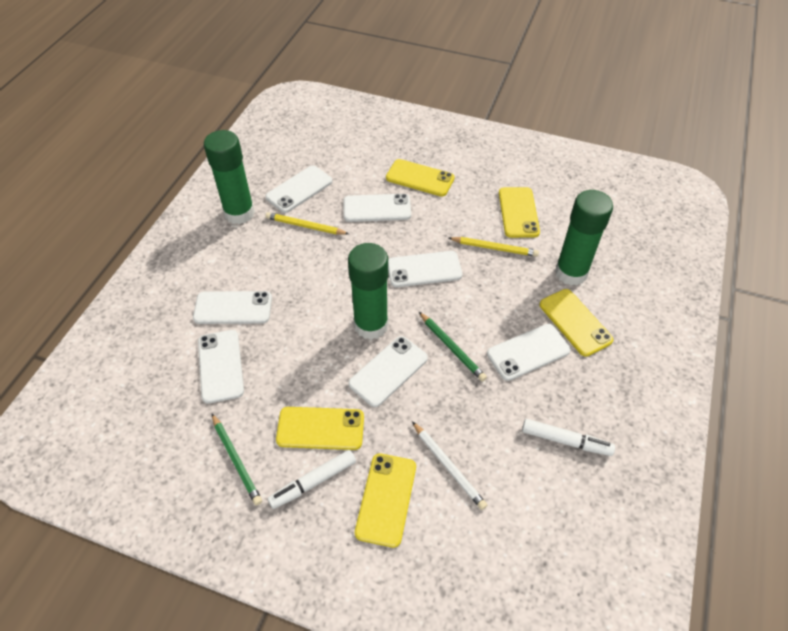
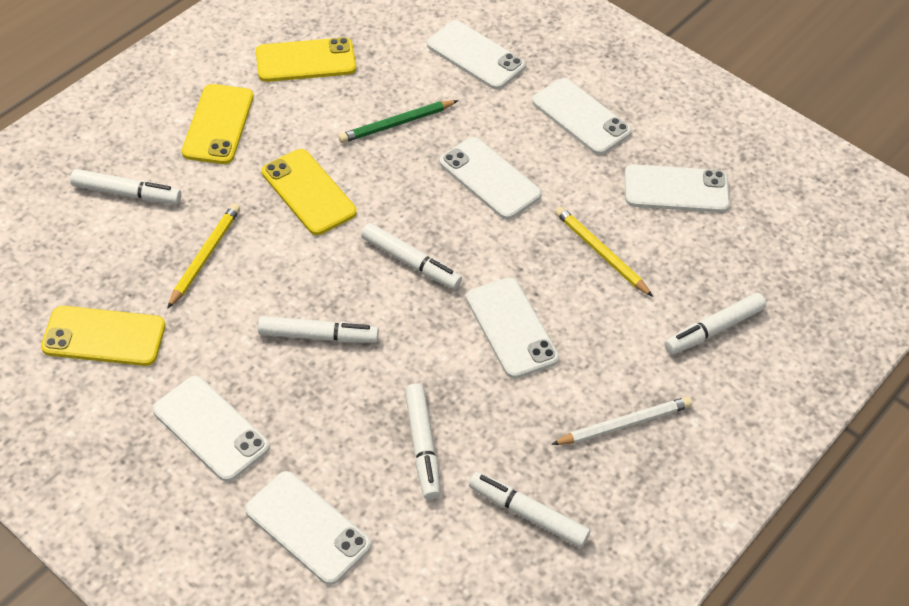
green glue stick: [204,130,255,224] [348,243,388,340] [555,190,613,286] = 3 -> none = 0
green pencil: [212,414,262,505] [419,312,487,382] = 2 -> [338,100,458,143] = 1
white marker: [267,450,356,509] [522,419,615,456] = 2 -> [70,169,181,204] [258,316,379,343] [361,223,462,290] [405,384,441,500] [469,472,590,548] [665,293,766,354] = 6
yellow phone: [276,407,364,450] [355,454,416,548] [386,159,455,197] [499,187,540,238] [540,289,613,357] = 5 -> [41,306,165,366] [182,84,254,164] [256,37,356,82] [262,149,357,235] = 4

